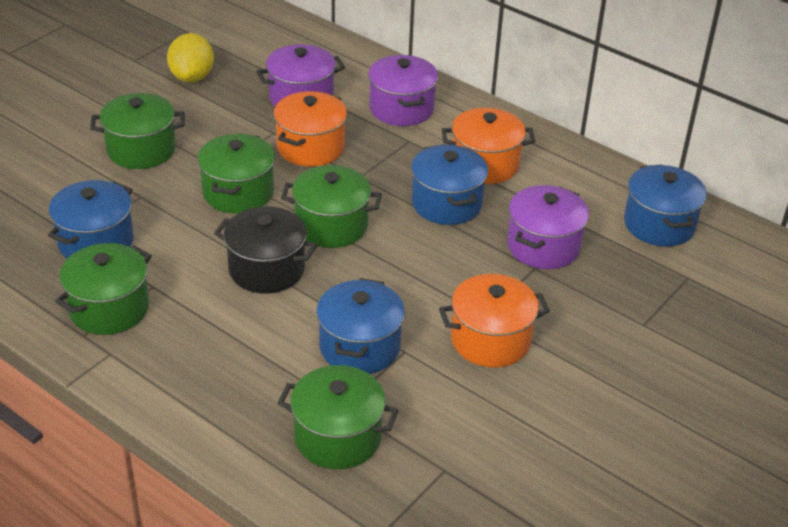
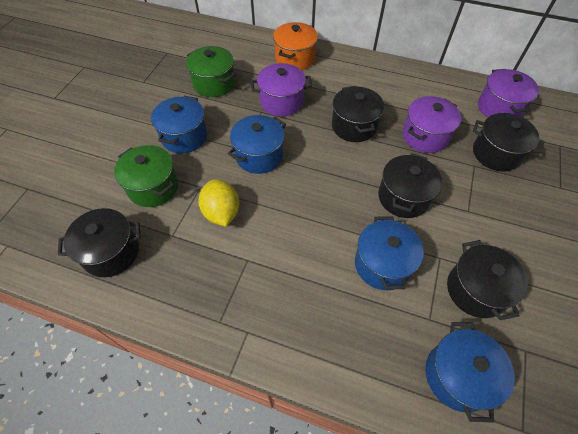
black pot: [214,206,317,294] = 1 -> [58,208,141,277] [332,86,384,142] [378,153,442,218] [447,240,528,320] [473,113,544,171] = 5
green pot: [55,243,152,335] [90,93,185,169] [198,134,275,214] [278,365,399,469] [281,165,382,248] = 5 -> [114,145,178,207] [186,46,235,97] = 2
orange pot: [274,91,347,167] [439,274,550,367] [442,108,535,184] = 3 -> [273,22,318,70] = 1

